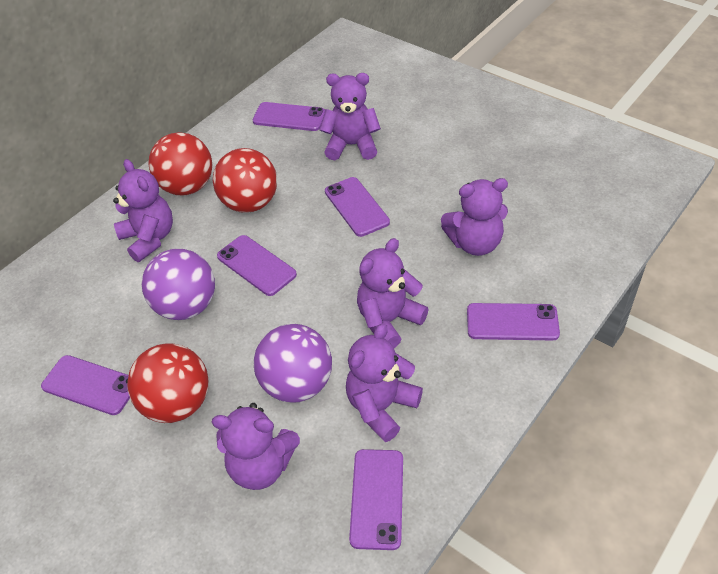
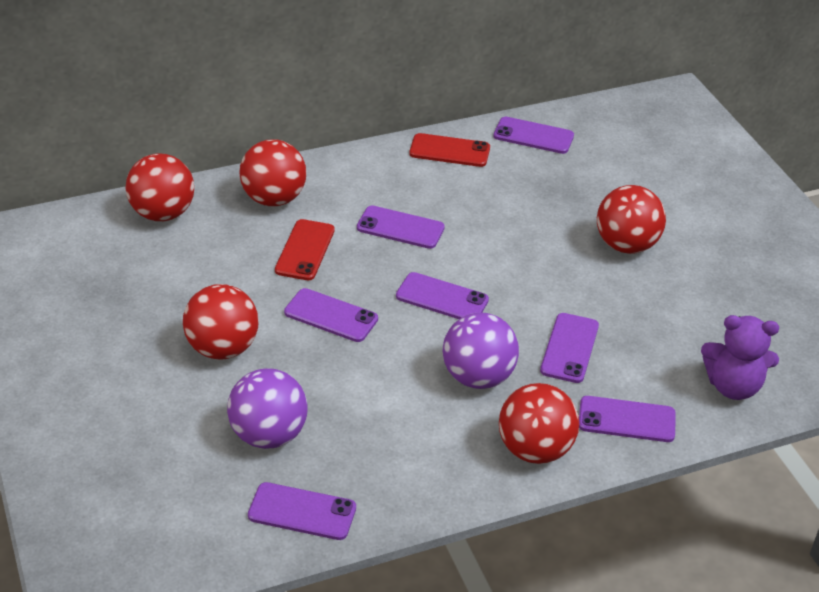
purple phone: [41,355,130,415] [217,235,297,296] [253,102,325,131] [325,177,390,237] [349,449,403,550] [467,303,560,340] = 6 -> [248,482,356,540] [284,288,378,342] [357,206,445,249] [396,272,489,319] [493,117,574,154] [540,313,599,383] [579,396,676,442] = 7
purple teddy bear: [113,159,173,262] [212,403,300,490] [320,73,381,160] [346,323,423,442] [357,238,428,348] [441,178,508,256] = 6 -> [701,315,779,400] = 1
red ball: [127,343,209,423] [148,132,212,195] [213,148,277,213] = 3 -> [126,153,194,221] [183,284,259,359] [239,139,307,206] [499,383,579,464] [597,185,666,254] = 5
red phone: none = 0 -> [275,219,335,280] [409,133,490,167] = 2

